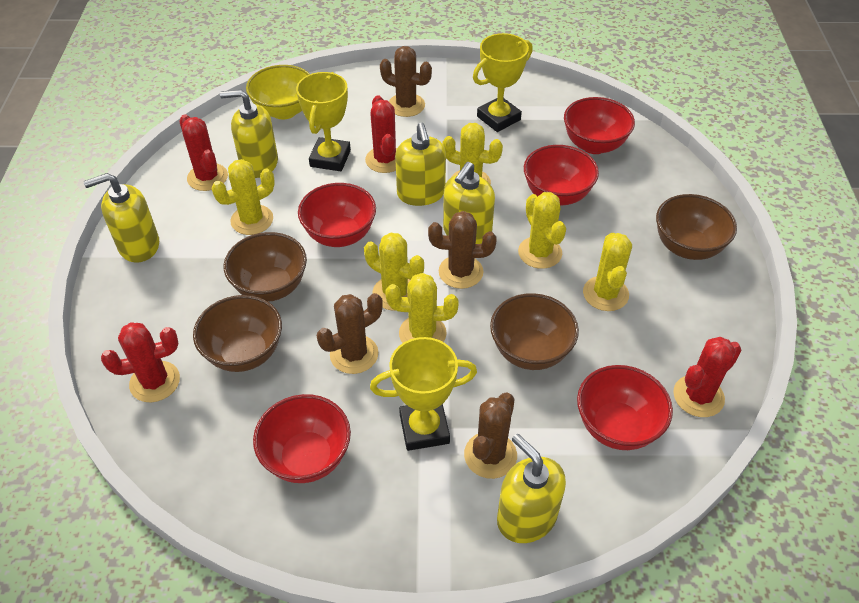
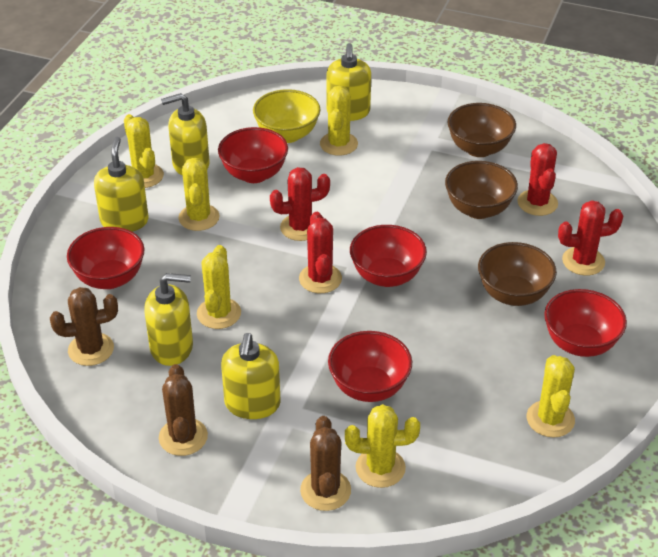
brown bowl: [193,295,282,372] [224,232,307,302] [490,293,579,370] [656,194,737,260] = 4 -> [445,161,518,219] [448,103,516,157] [478,242,557,306] = 3
brown cactus: [317,293,383,374] [380,46,432,117] [428,211,497,289] [464,393,517,479] = 4 -> [50,287,118,366] [159,364,208,456] [300,416,351,511] = 3
yellow trophy: [296,72,351,171] [370,337,477,451] [473,33,533,132] = 3 -> none = 0

